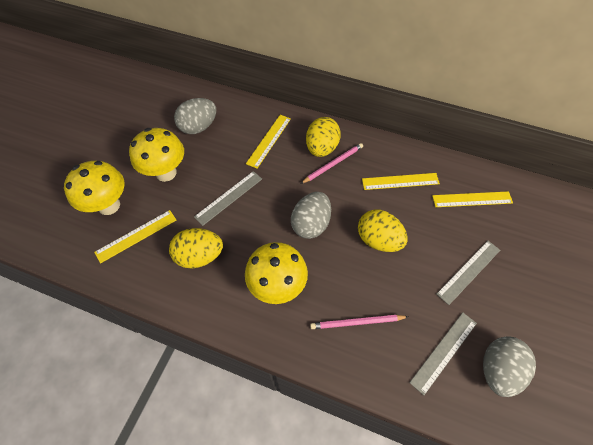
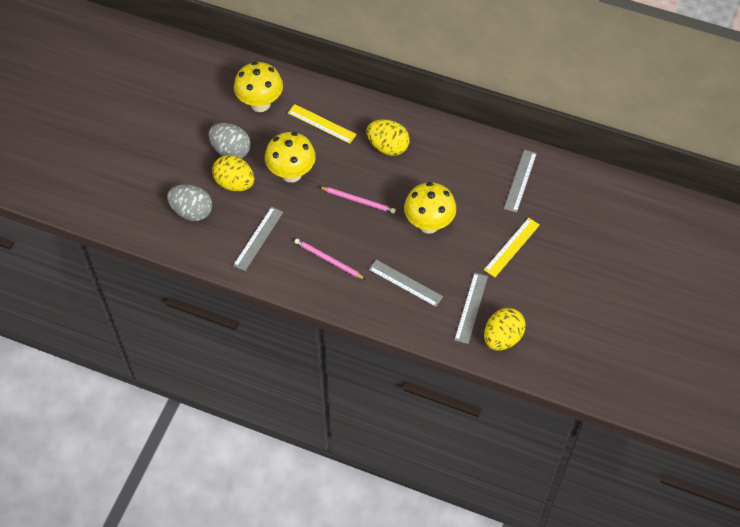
grey egg: [174,98,216,134] [291,192,331,239] [483,336,536,397] = 3 -> [167,184,212,221] [209,123,251,159] = 2
grey ruler: [194,171,262,226] [409,312,477,395] [437,241,500,305] = 3 -> [233,207,283,271] [369,260,443,307] [454,273,488,344] [504,150,537,213] = 4
yellow ruler: [94,210,176,264] [246,115,291,169] [362,173,440,190] [432,191,513,207] = 4 -> [288,104,357,144] [484,218,540,277] = 2

